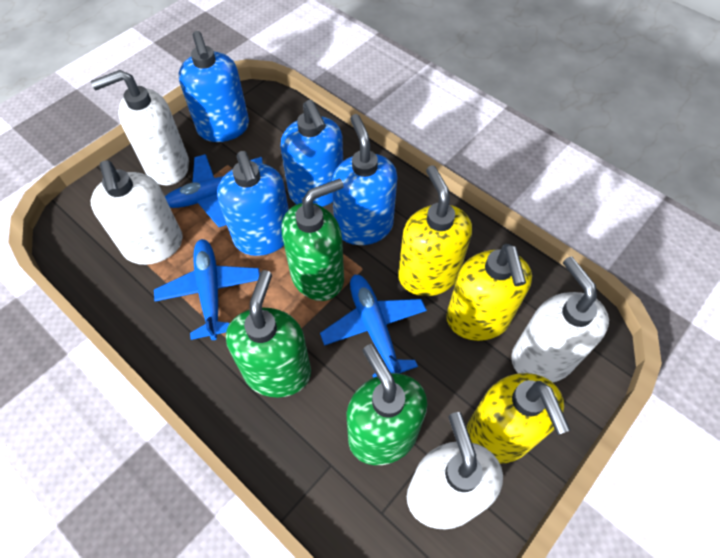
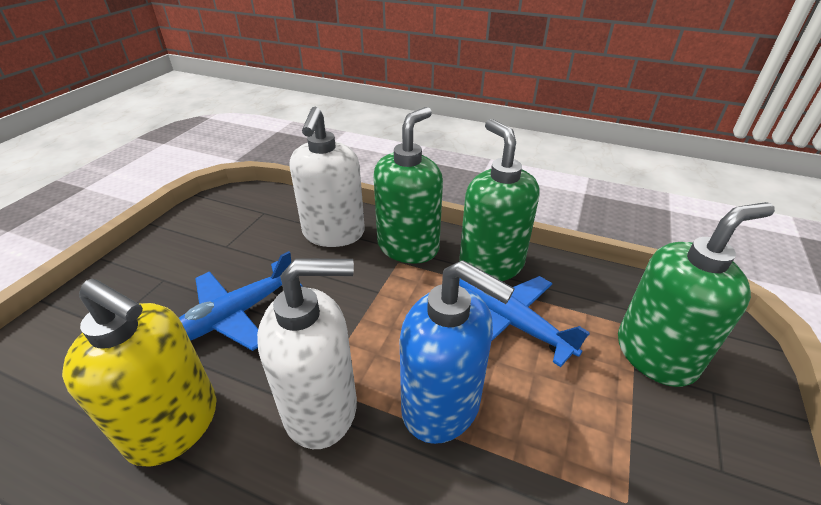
blue plane: [154,239,260,340] [165,154,262,227] [320,275,427,378] = 3 -> [179,251,303,351] [459,276,590,367] = 2
blue soap dispenser: [179,31,249,142] [217,151,289,256] [280,100,343,207] [332,114,397,245] = 4 -> [400,260,515,444] = 1
white soap dispenser: [91,70,189,185] [91,161,183,265] [407,412,503,529] [511,257,609,383] = 4 -> [257,258,357,449] [290,107,365,247] = 2
yellow soap dispenser: [398,166,472,296] [446,244,532,341] [466,373,570,464] = 3 -> [62,279,217,467] = 1

